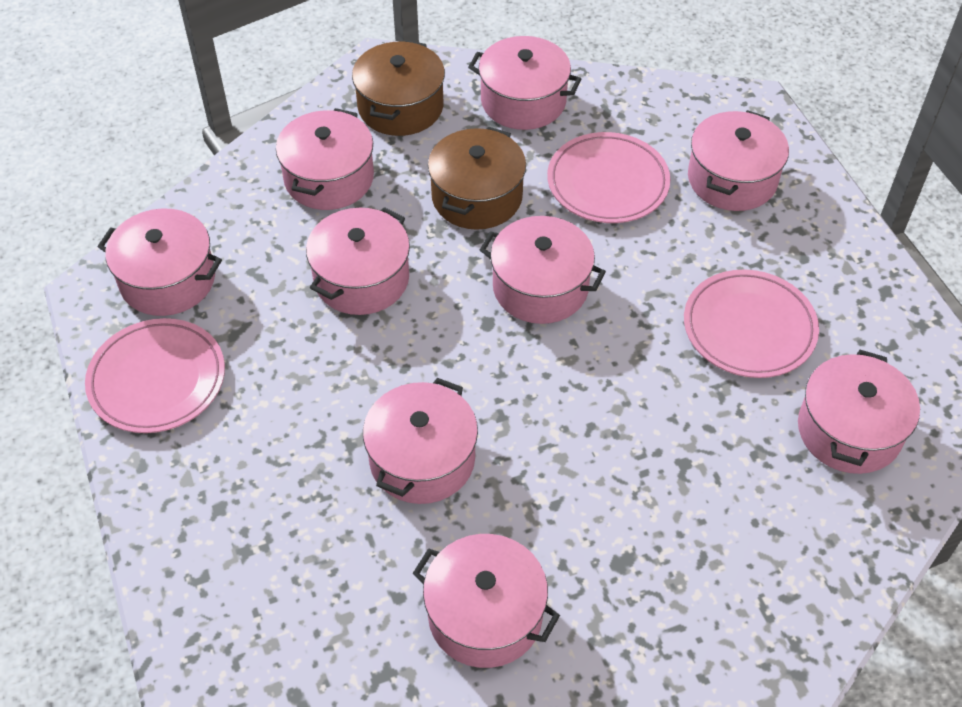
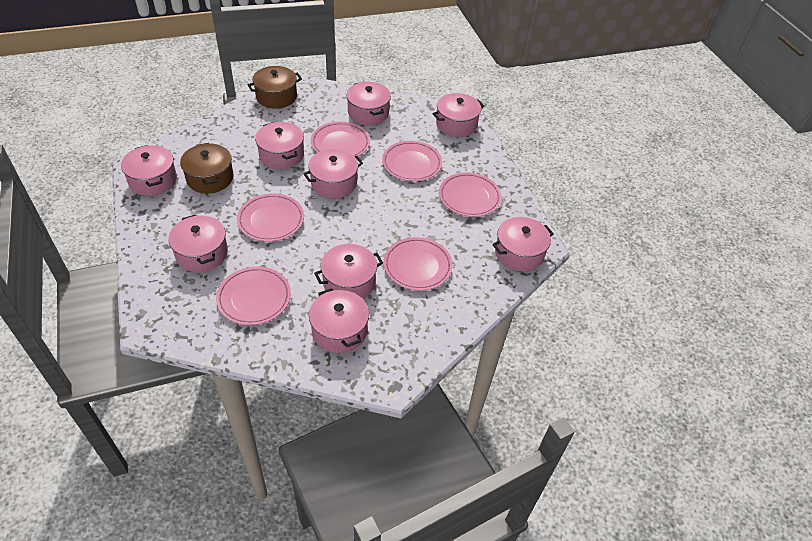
pink plate: [85,318,225,433] [547,132,670,223] [684,270,819,378] = 3 -> [216,267,291,325] [237,193,304,242] [311,121,370,156] [382,141,442,181] [383,237,453,291] [439,173,502,217] = 6

